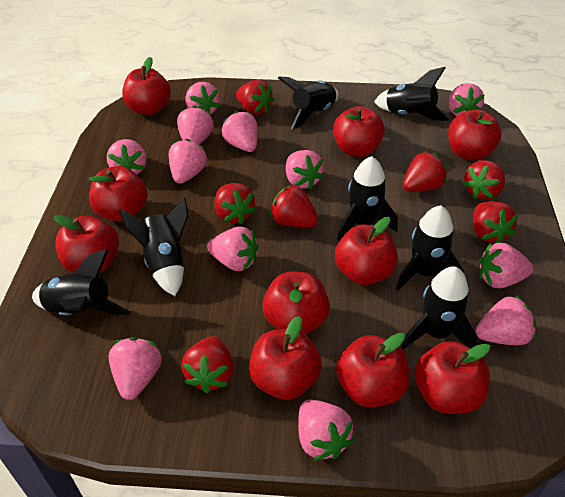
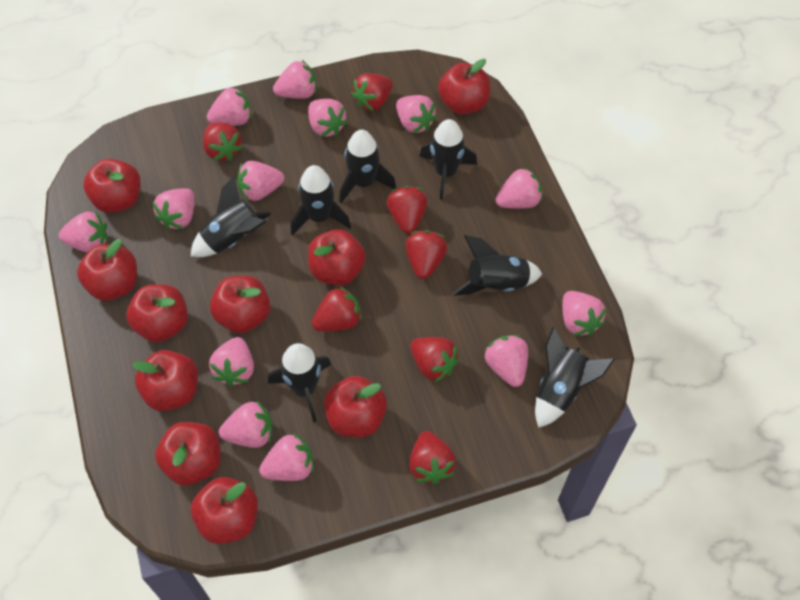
pink strawberry: [107,139,146,175] [108,337,161,400] [169,139,207,184] [177,106,214,144] [185,82,220,115] [207,227,259,271] [222,111,258,152] [286,150,324,190] [298,400,354,461] [449,83,484,116] [476,295,536,345] [479,243,533,288] = 12 -> [59,212,108,253] [152,188,194,230] [207,86,251,126] [209,337,254,387] [219,401,272,448] [237,161,284,201] [259,433,314,481] [273,60,317,99] [308,99,348,137] [396,95,437,133] [484,335,528,387] [496,168,543,209] [562,291,606,336] = 13

